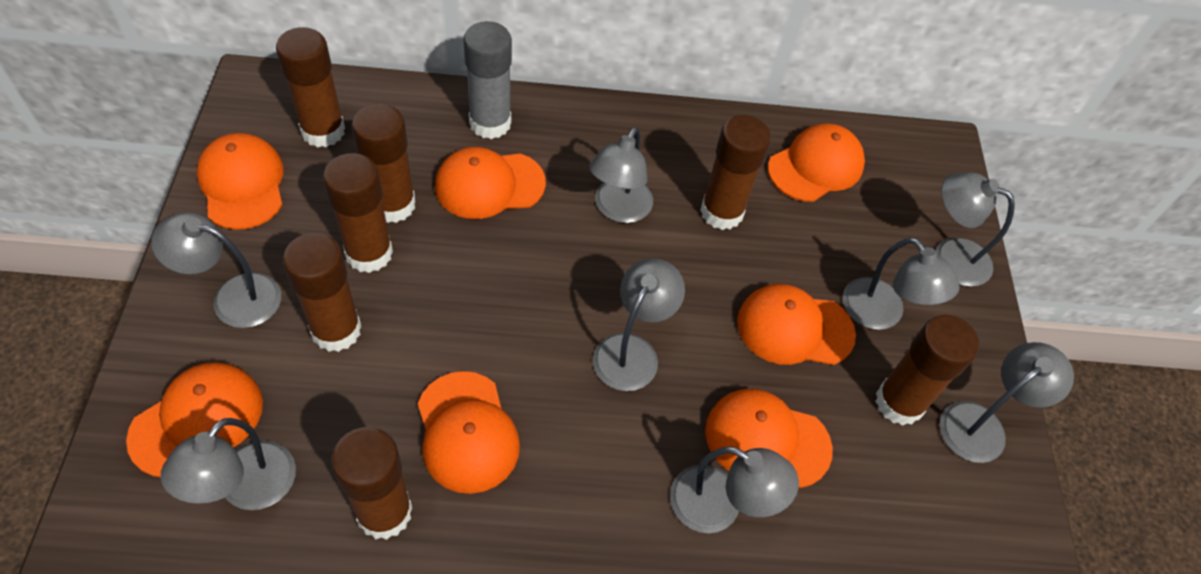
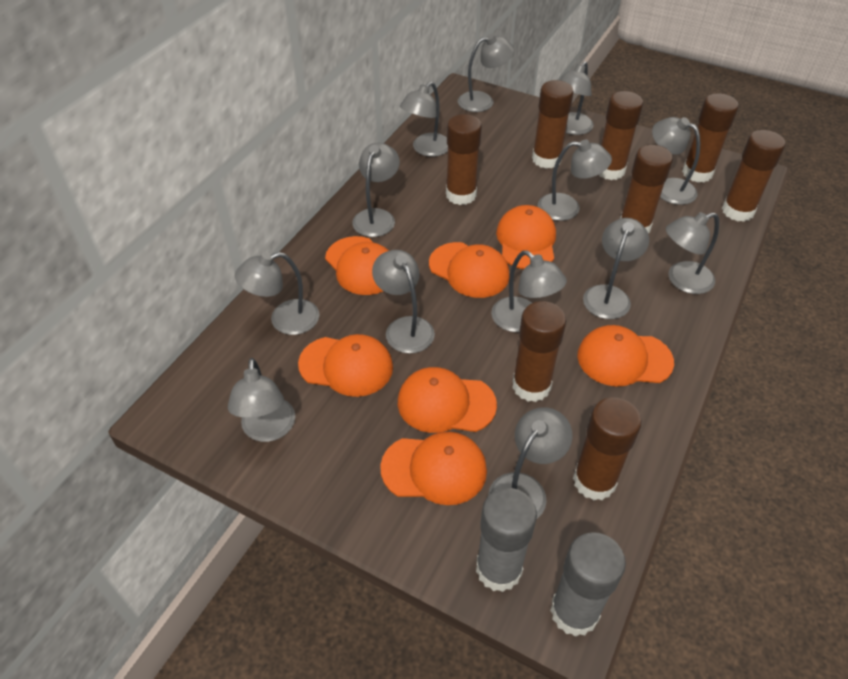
brown glue stick: [276,27,345,148] [283,233,362,352] [323,153,393,273] [331,427,413,540] [352,103,416,223] [700,115,771,230] [875,315,979,425] = 7 -> [446,114,482,205] [513,301,566,402] [532,80,574,169] [573,397,642,500] [599,91,643,180] [620,145,673,233] [682,93,739,183] [722,130,785,222] = 8
grey glue stick: [463,21,512,139] = 1 -> [476,488,537,592] [550,532,626,637] = 2
grey lamp: [151,212,281,328] [161,418,296,510] [589,127,653,223] [593,258,685,391] [670,446,799,533] [843,238,960,330] [936,172,1015,287] [940,342,1074,463] = 8 -> [228,358,295,442] [235,252,319,335] [352,143,400,237] [372,250,435,354] [400,82,448,157] [458,34,514,112] [488,407,572,519] [491,250,567,332] [538,140,612,221] [559,61,594,135] [583,218,649,319] [652,117,700,205] [666,212,719,294] = 13

